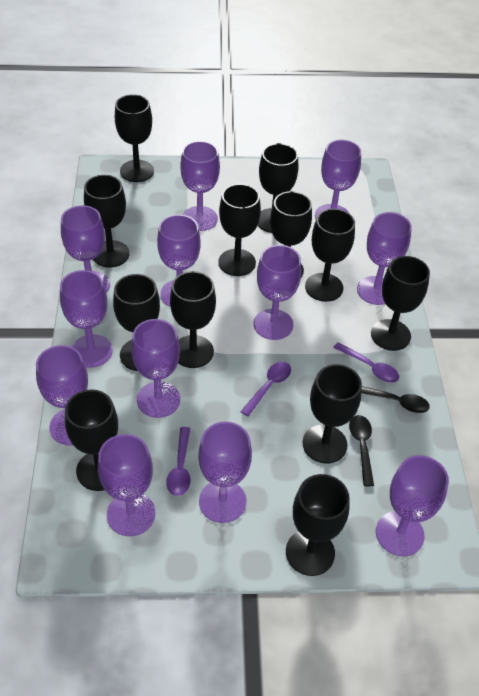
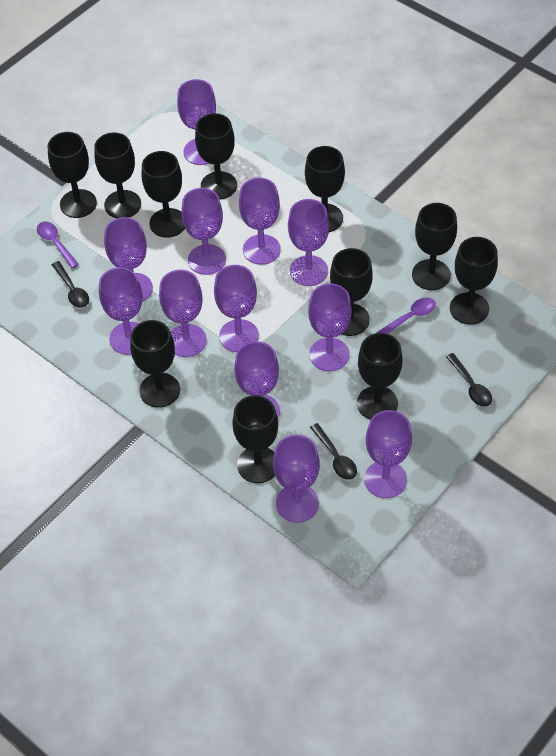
black goblet: [65,390,118,491] [84,175,130,267] [113,274,160,371] [115,94,154,182] [170,271,216,368] [218,184,261,276] [258,143,298,233] [270,191,312,277] [286,474,350,576] [303,364,362,464] [305,209,355,302] [371,256,430,351] = 12 -> [48,132,97,218] [94,132,141,218] [130,320,180,408] [142,151,185,238] [195,113,237,200] [232,395,278,483] [305,146,345,232] [330,248,373,336] [357,333,403,420] [412,203,457,290] [450,237,498,325] = 11
black spoon: [349,415,374,486] [361,386,430,413] = 2 -> [52,261,89,308] [310,423,357,480] [446,353,492,407] = 3
purple spoon: [166,427,190,496] [240,362,291,417] [333,342,399,383] = 3 -> [37,222,79,268] [376,298,436,334] = 2

